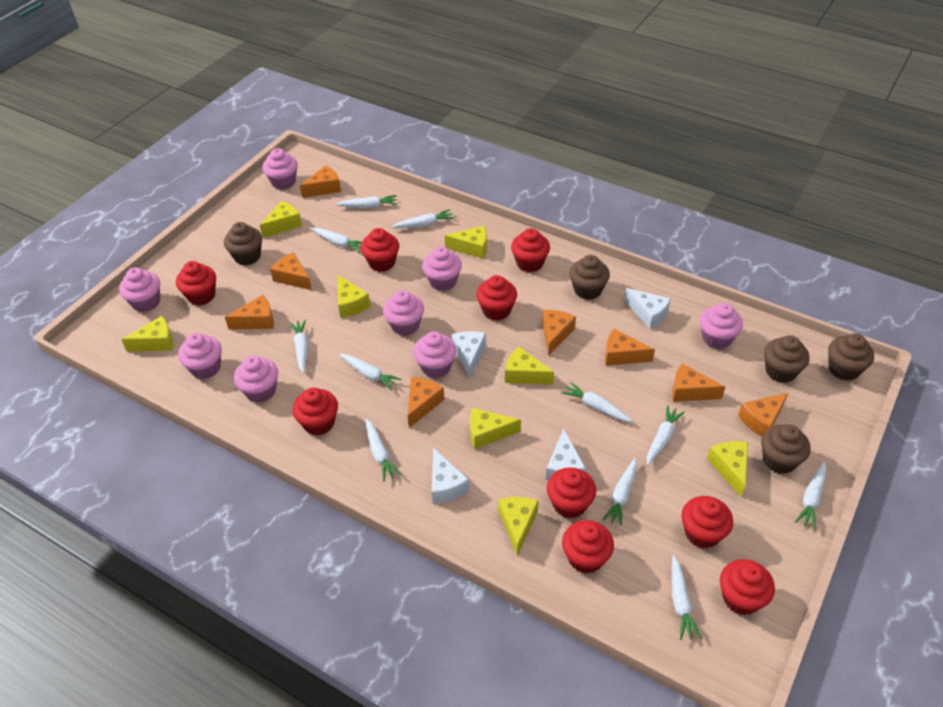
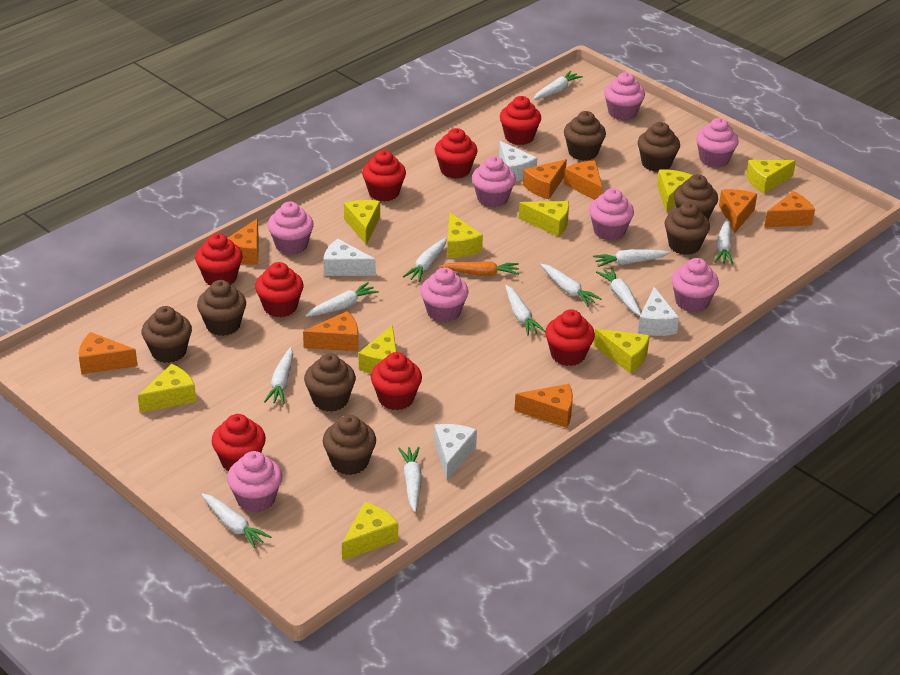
brown cupcake: [224,222,262,265] [569,255,610,300] [761,424,811,474] [764,335,809,383] [828,333,874,381] = 5 -> [142,306,192,363] [197,280,246,336] [304,353,356,412] [323,415,376,475] [564,111,606,161] [638,122,680,172] [665,202,710,255] [674,174,718,220] = 8
orange carrot: none = 0 -> [440,261,519,276] = 1
red cupcake: [176,261,216,306] [292,388,338,435] [361,228,399,272] [476,275,517,321] [511,228,550,272] [547,467,596,519] [562,520,614,574] [681,496,733,548] [720,559,775,615] = 9 -> [195,233,243,285] [212,414,266,471] [255,262,303,318] [362,150,406,202] [371,352,422,410] [435,128,478,179] [500,96,541,145] [545,309,595,366] = 8
yellow cheese: [121,316,174,352] [260,201,302,238] [337,274,370,318] [445,226,487,259] [470,408,521,449] [498,497,538,556] [505,346,554,384] [707,441,748,497] = 8 -> [138,364,196,413] [342,502,398,561] [344,200,380,245] [359,325,397,374] [447,213,483,258] [519,201,569,237] [594,329,650,374] [657,169,693,212] [746,160,796,194] = 9

